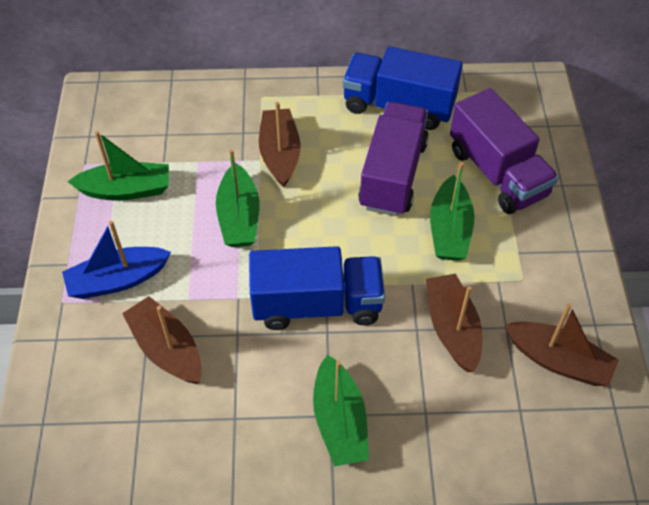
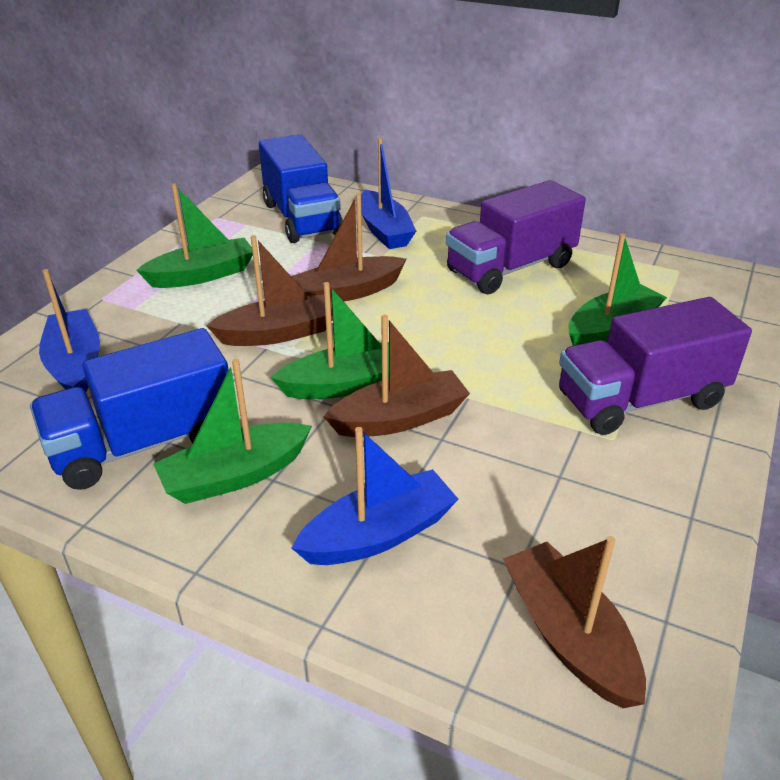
blue boat: [62,221,171,299] = 1 -> [39,269,100,392] [291,427,458,565] [361,138,416,249] = 3

